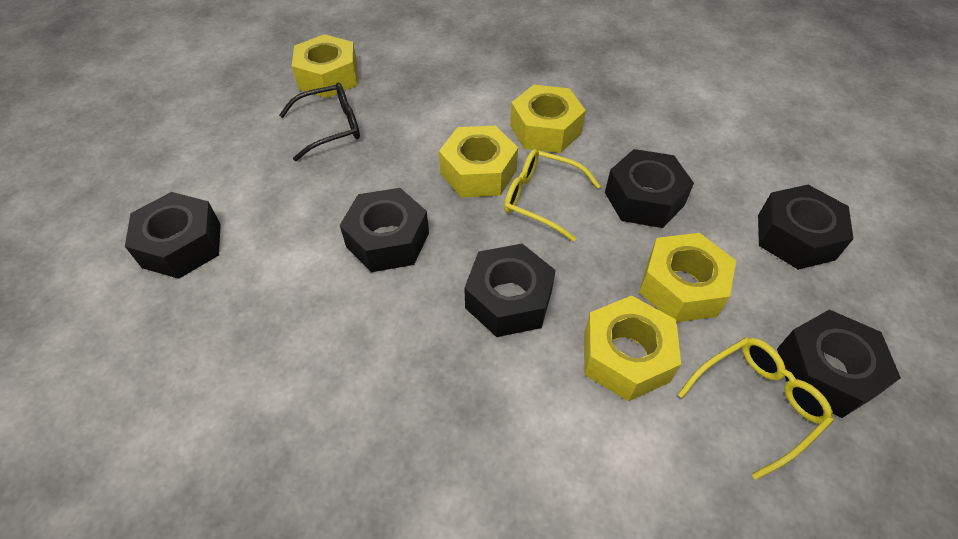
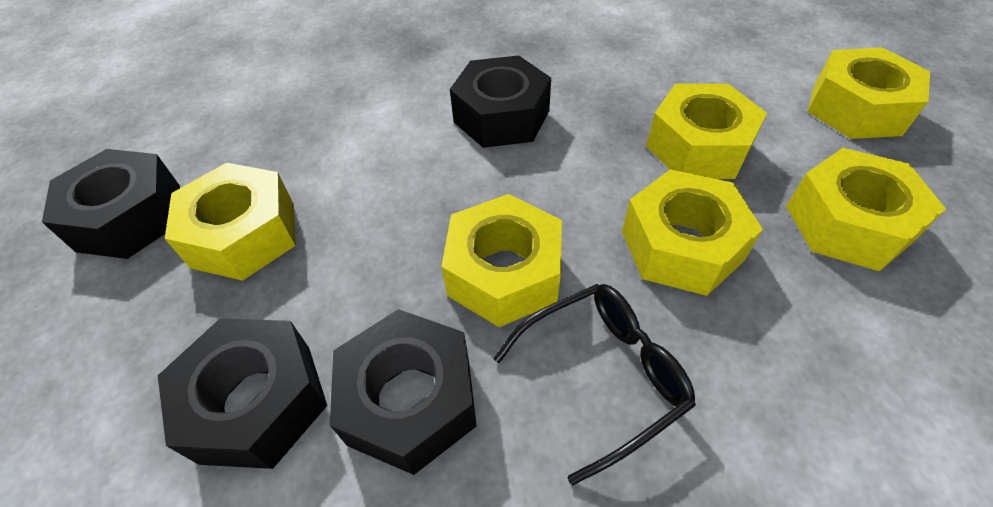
black nut: [125,192,221,279] [340,188,429,272] [464,244,556,337] [605,149,694,228] [758,185,854,270] [777,309,901,418] = 6 -> [42,149,180,259] [158,318,327,469] [330,309,477,475] [450,55,551,148] = 4
yellow glasses: [504,149,601,242] [677,337,833,480] = 2 -> none = 0
yellow nut: [292,34,358,98] [439,126,518,198] [510,85,586,153] [584,296,681,401] [639,233,736,322] = 5 -> [165,163,296,281] [441,194,562,327] [622,169,763,296] [646,84,767,179] [786,148,946,271] [807,47,930,139] = 6

